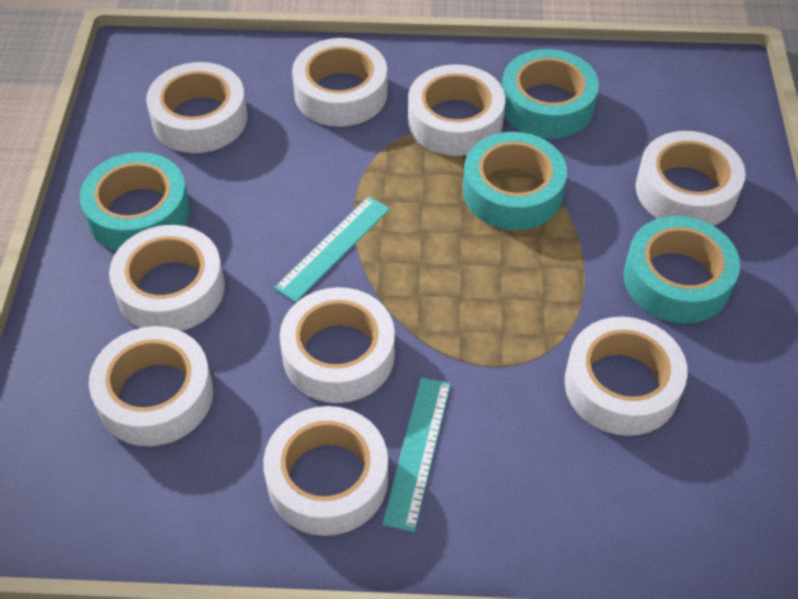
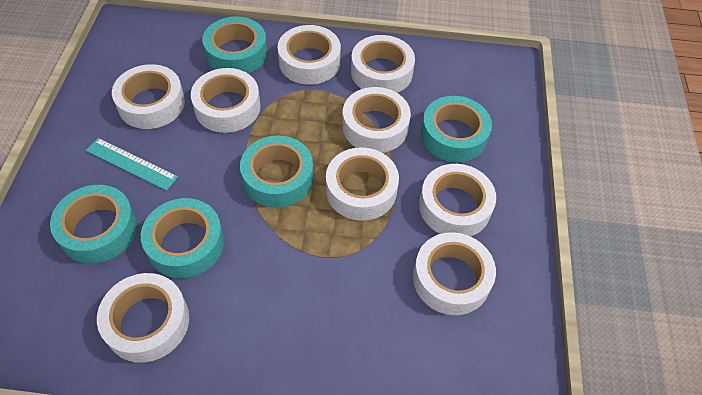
turquoise ruler: [274,196,390,302] [382,377,451,532] = 2 -> [86,138,178,191] = 1
turquoise tape: [80,152,190,251] [463,132,567,230] [502,49,599,139] [624,216,740,324] = 4 -> [50,185,137,263] [141,198,224,278] [202,16,267,73] [240,135,313,208] [421,96,492,162] = 5

